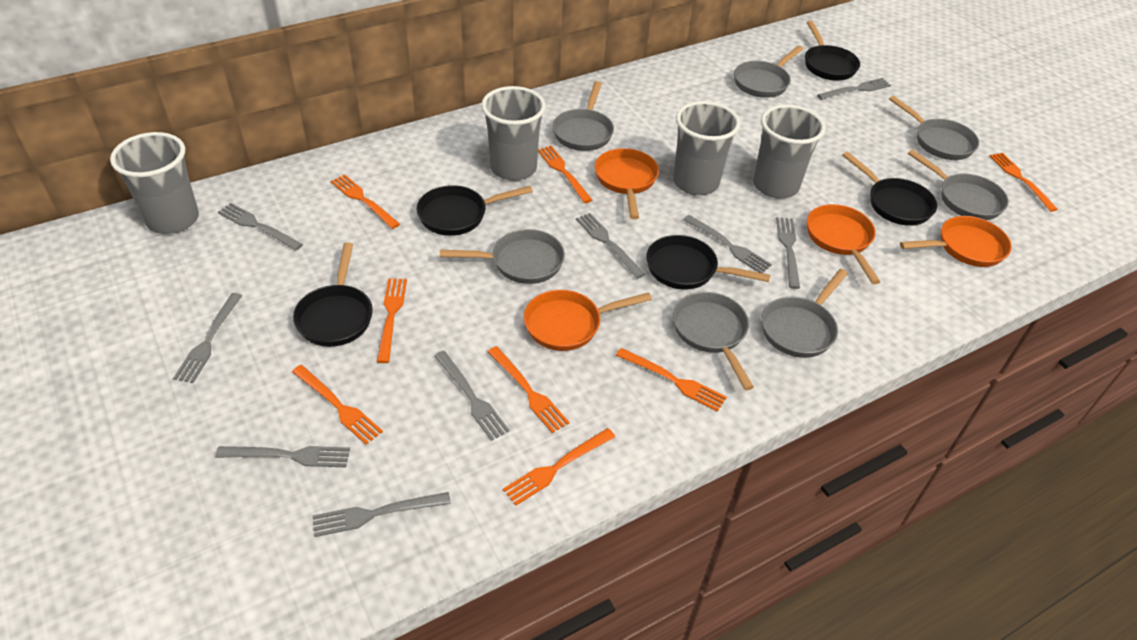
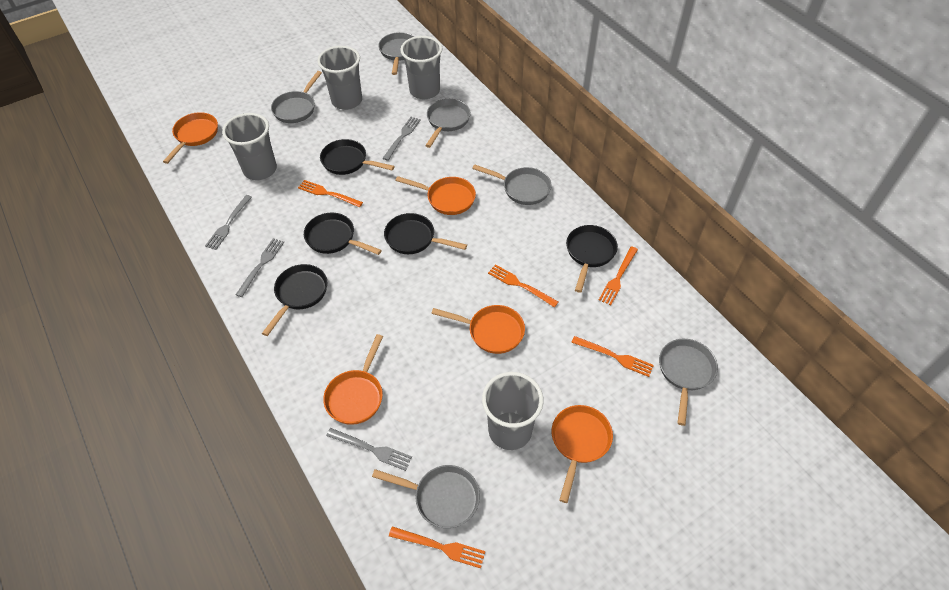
grey fork: [173,293,242,383] [216,446,350,467] [218,203,303,251] [313,492,451,537] [434,351,510,441] [576,213,645,279] [683,215,772,273] [776,217,800,289] [817,78,891,100] = 9 -> [205,195,252,250] [235,238,284,297] [326,428,412,471] [382,117,421,161] = 4
grey pan: [440,229,565,284] [553,81,614,151] [673,292,754,390] [734,46,803,98] [761,269,848,358] [889,96,979,160] [908,149,1009,220] = 7 -> [271,71,322,123] [372,465,480,528] [378,32,414,75] [425,99,470,148] [472,164,552,205] [659,339,718,426] = 6
orange fork: [292,365,383,445] [331,174,400,229] [377,278,407,363] [487,346,570,433] [503,428,615,506] [538,146,592,203] [616,348,727,412] [990,153,1058,212] = 8 -> [298,180,363,207] [389,526,485,568] [488,264,558,307] [571,336,654,377] [599,246,638,305] = 5
orange pan: [524,290,652,351] [595,148,659,219] [807,204,880,284] [900,216,1012,267] = 4 -> [163,112,218,164] [323,334,383,425] [396,176,476,215] [431,305,525,354] [552,405,613,503] = 5

